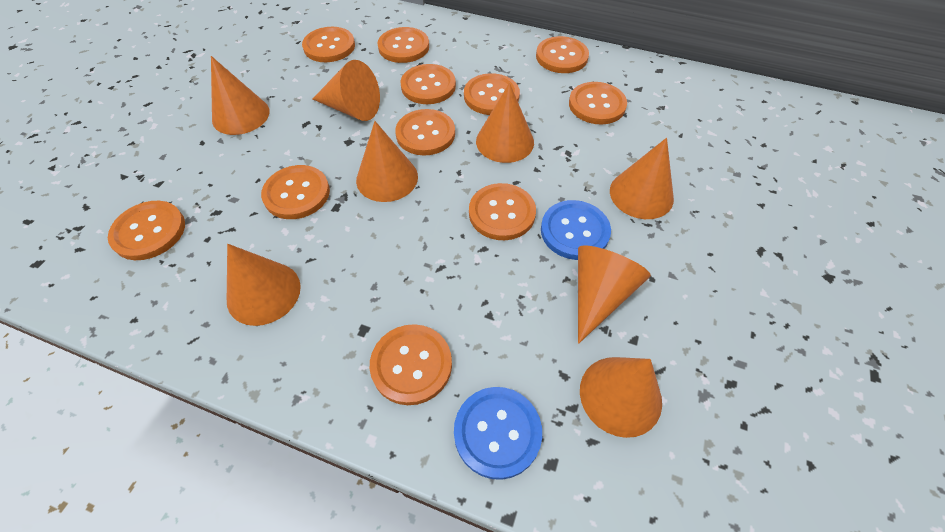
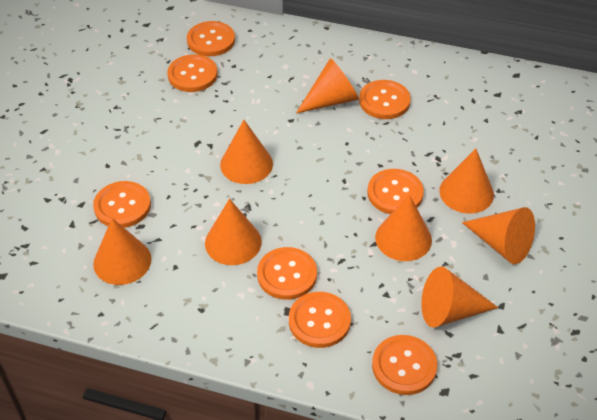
blue button: [454,387,542,480] [541,200,611,260] = 2 -> none = 0
orange button: [108,201,185,260] [261,165,330,219] [302,27,355,62] [370,324,452,405] [377,27,429,63] [395,109,455,155] [401,64,456,104] [464,73,520,115] [469,183,536,240] [536,36,589,73] [569,82,627,125] = 11 -> [93,181,151,228] [167,54,218,92] [187,21,235,56] [257,247,317,300] [289,292,351,348] [359,80,411,119] [367,169,424,214] [372,335,437,395] = 8

